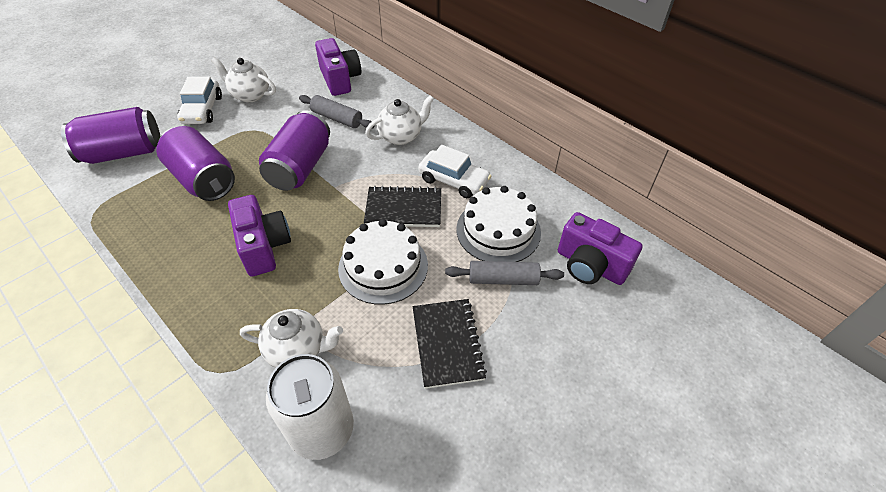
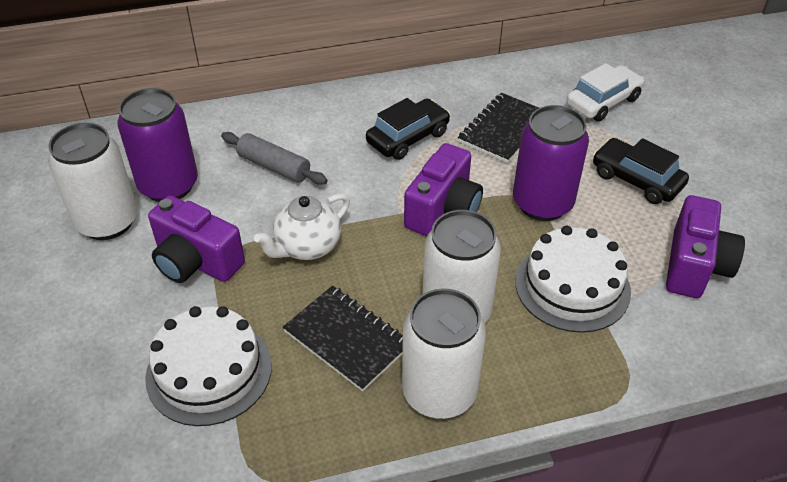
black car: none = 0 -> [366,98,450,160] [593,138,689,204] = 2
grey rolling pin: [299,95,375,128] [445,261,564,285] = 2 -> [221,132,327,185] = 1
purple can: [61,107,161,164] [156,126,235,201] [259,111,330,191] = 3 -> [117,88,198,202] [513,105,589,221] = 2
white can: [266,354,354,460] = 1 -> [48,123,137,240] [402,288,486,419] [422,210,501,324] = 3
white car: [177,77,222,124] [418,145,491,198] = 2 -> [566,63,645,122] = 1
white teapot: [211,57,276,102] [240,309,343,368] [365,95,434,145] = 3 -> [254,193,350,260] = 1

